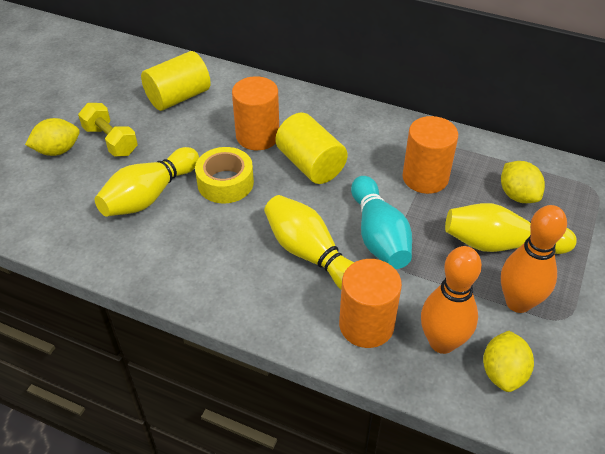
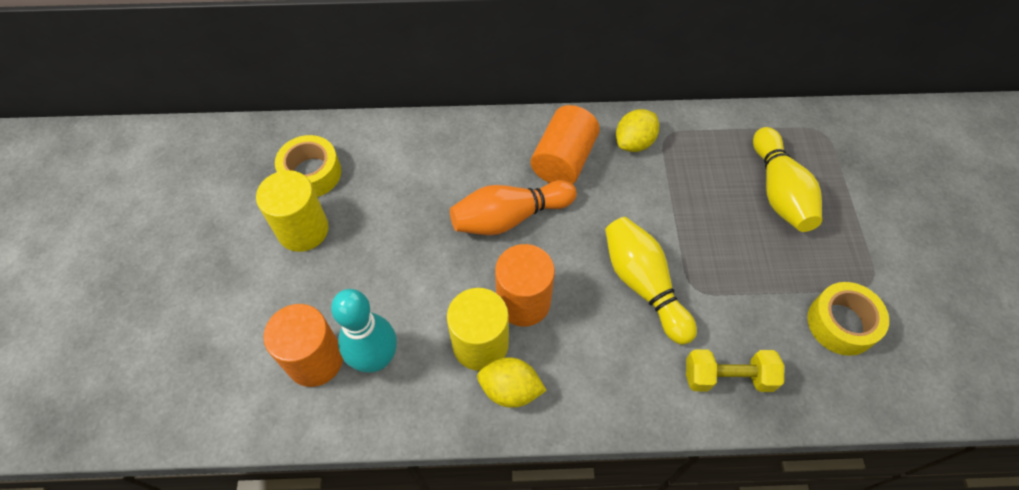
orange bowling pin: [421,246,482,354] [501,205,567,313] = 2 -> [450,180,577,235] = 1
yellow bowling pin: [95,147,199,217] [264,195,354,289] [445,203,577,254] = 3 -> [605,217,697,345] [753,127,822,232] = 2
yellow lemon: [25,118,80,156] [483,331,534,392] [501,161,545,203] = 3 -> [477,357,547,408] [616,109,659,152] = 2
yellow tape: [195,147,254,203] = 1 -> [275,135,341,197] [807,282,889,356] = 2

